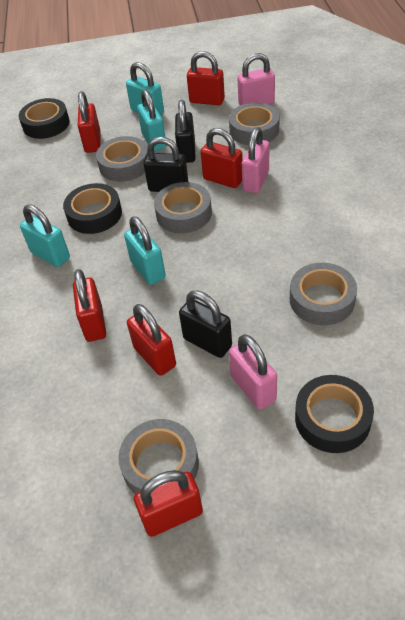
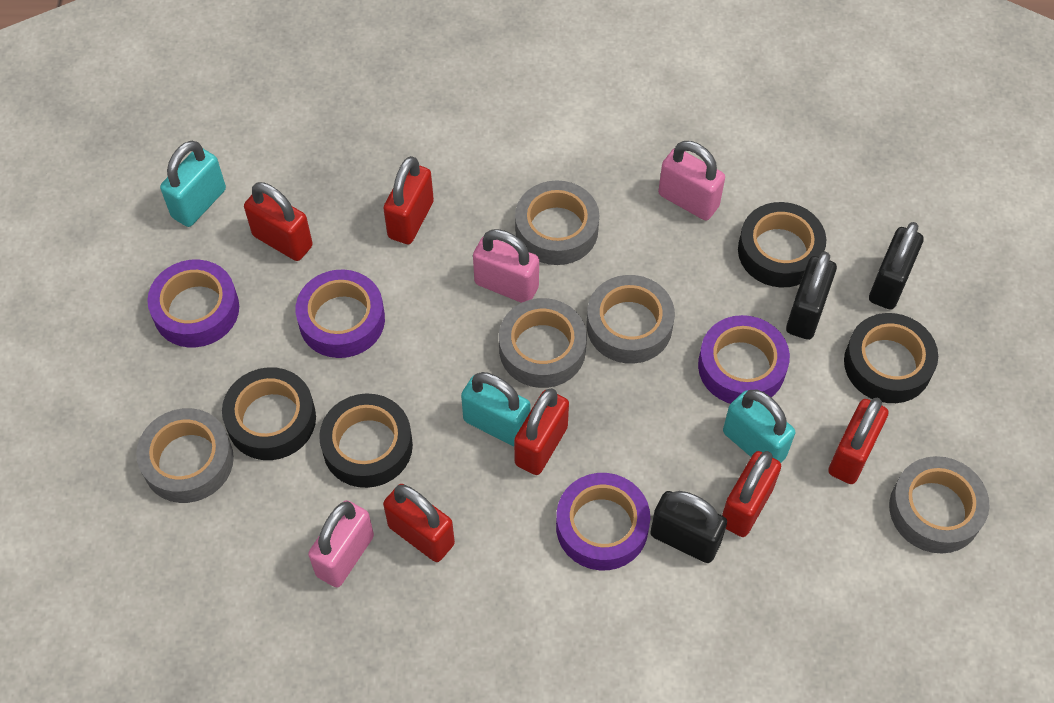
black tape: [19,98,70,139] [63,183,122,234] [295,375,374,453] = 3 -> [222,367,316,460] [319,393,413,488] [738,202,826,287] [844,313,938,403] = 4
purple tape: none = 0 -> [147,260,239,347] [296,269,385,358] [556,473,650,570] [698,315,790,404] = 4
turquoise padlock: [20,204,70,267] [124,216,166,285] [126,62,164,116] [137,89,166,151] = 4 -> [160,141,226,227] [461,372,531,446] [723,390,795,463] = 3

